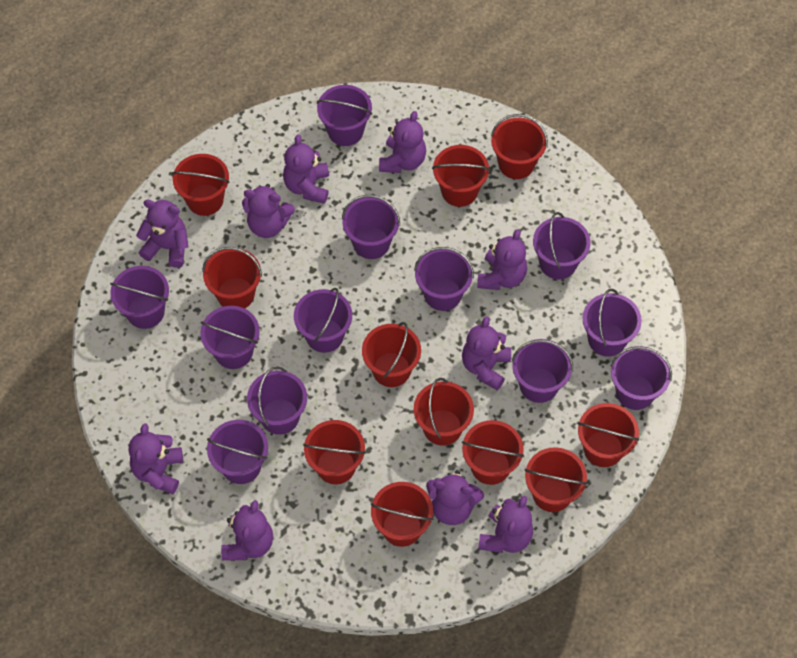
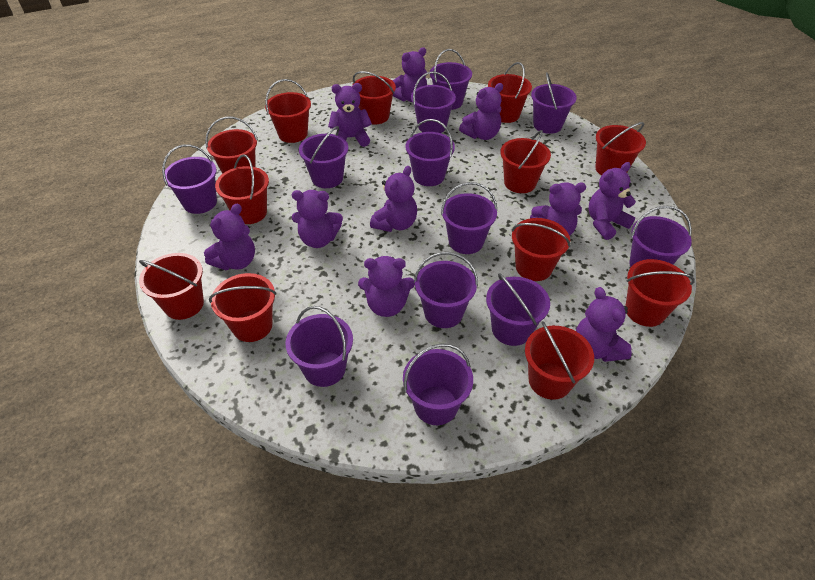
red bucket: [172,154,230,216] [202,247,262,309] [303,420,366,484] [362,322,421,387] [371,482,434,547] [414,378,474,446] [432,145,490,207] [462,420,524,485] [491,114,548,179] [525,447,588,512] [577,403,639,467] = 11 -> [139,253,204,320] [205,117,258,174] [209,273,276,342] [215,154,269,224] [265,79,311,143] [352,71,396,125] [488,62,532,123] [500,130,551,193] [512,218,571,281] [525,321,594,400] [595,122,646,175] [625,259,695,327] = 12

